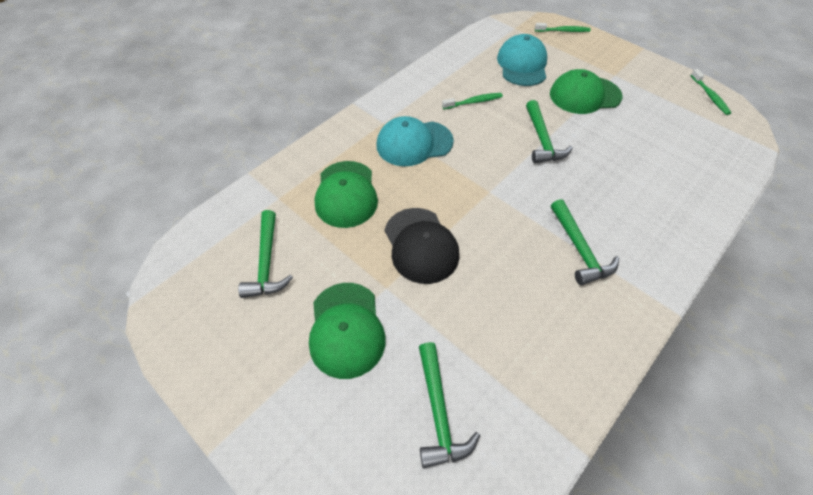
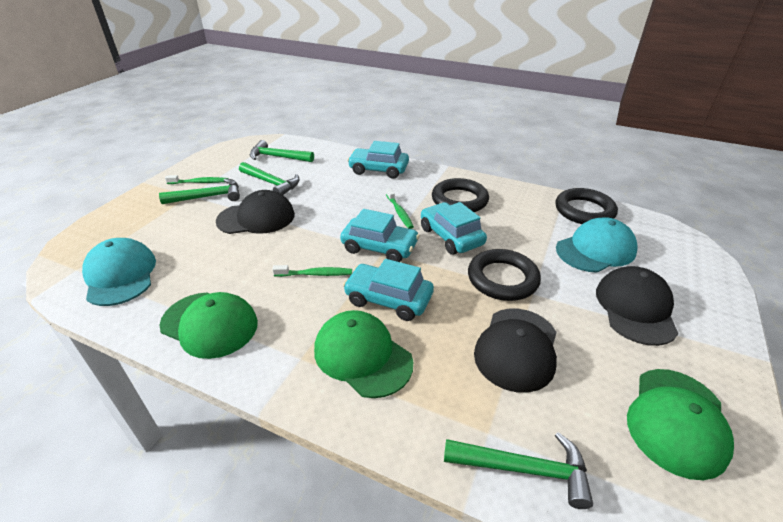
black cap: [385,208,459,284] = 1 -> [216,190,295,234] [474,309,557,393] [596,266,679,346] = 3
black ring: none = 0 -> [432,178,489,212] [468,249,541,301] [556,188,618,224] = 3
turquoise car: none = 0 -> [340,209,420,262] [343,259,434,321] [347,141,409,179] [421,202,487,255] = 4

